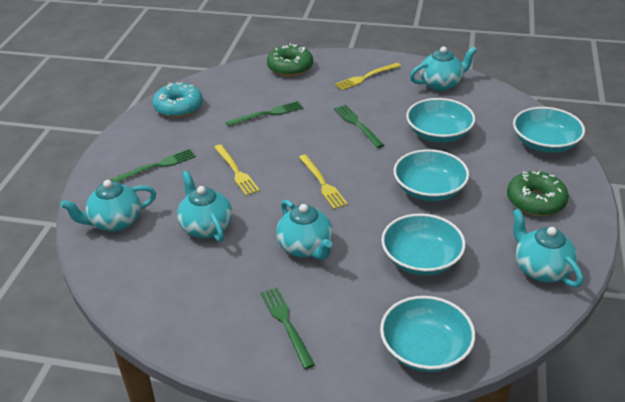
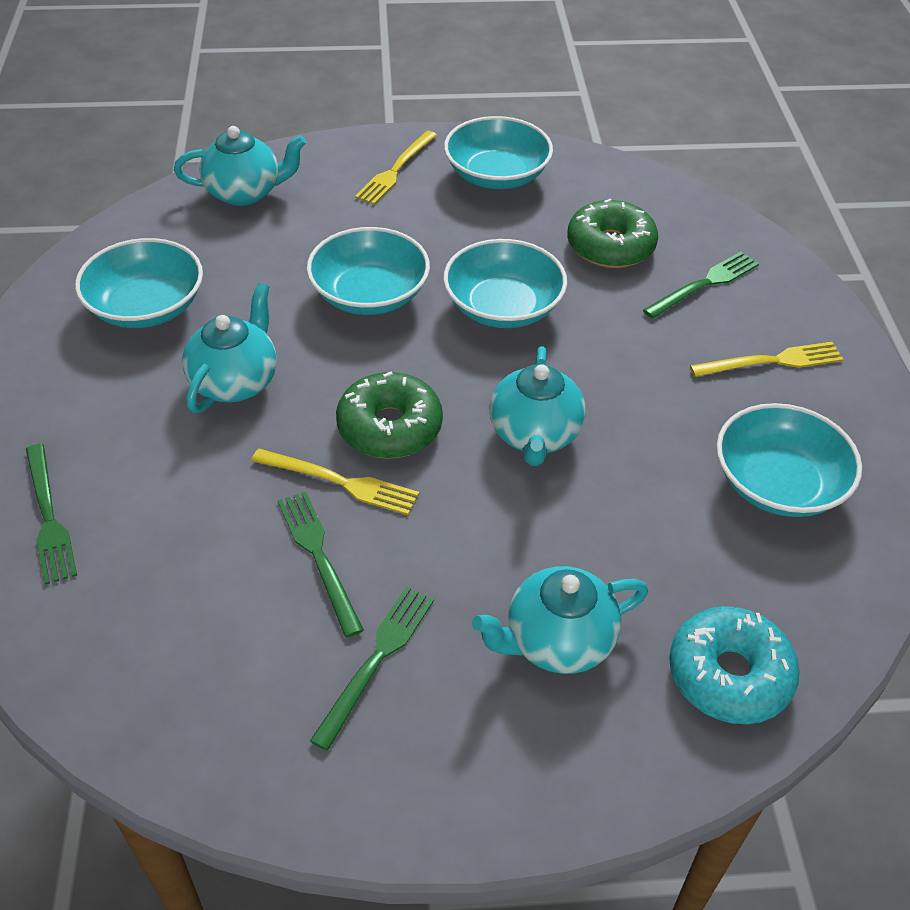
turquoise teapot: [61,180,156,232] [177,170,232,242] [276,200,333,260] [410,46,477,91] [512,208,583,287] = 5 -> [174,126,306,206] [182,283,277,413] [472,566,648,674] [489,346,586,466] = 4

